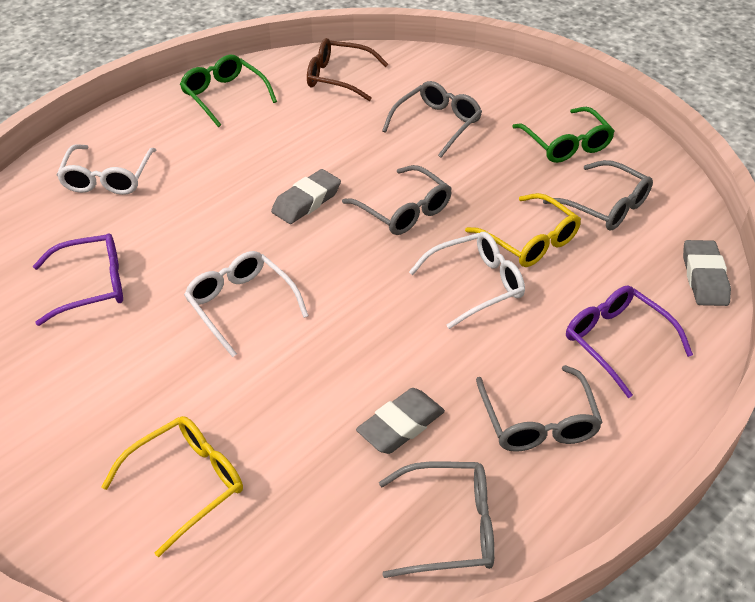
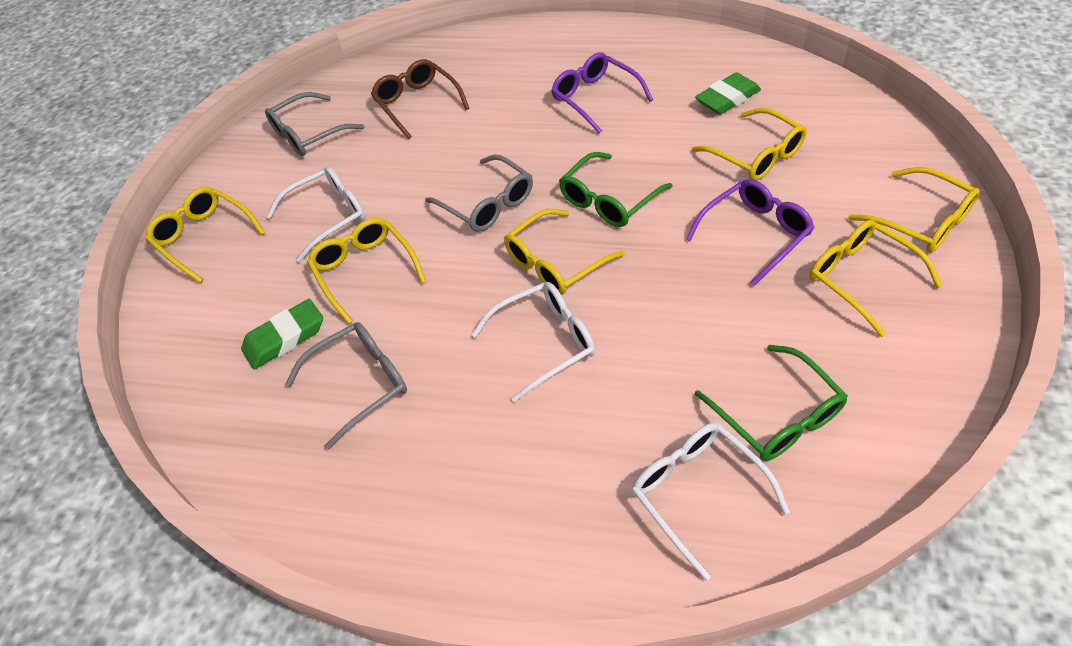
green eraser: none = 0 -> [241,299,323,369] [695,72,761,115] = 2
grey eraser: [271,169,341,224] [356,388,445,454] [683,240,731,306] = 3 -> none = 0
grey glasses: [342,165,452,235] [379,461,495,578] [382,81,482,158] [476,365,603,452] [543,160,653,231] = 5 -> [265,92,364,156] [285,322,407,450] [425,155,533,232] = 3
yellow glasses: [101,416,243,557] [465,193,581,267] = 2 -> [145,187,265,283] [307,218,426,324] [504,209,625,295] [692,108,807,181] [810,220,943,337] [848,167,980,253] = 6

